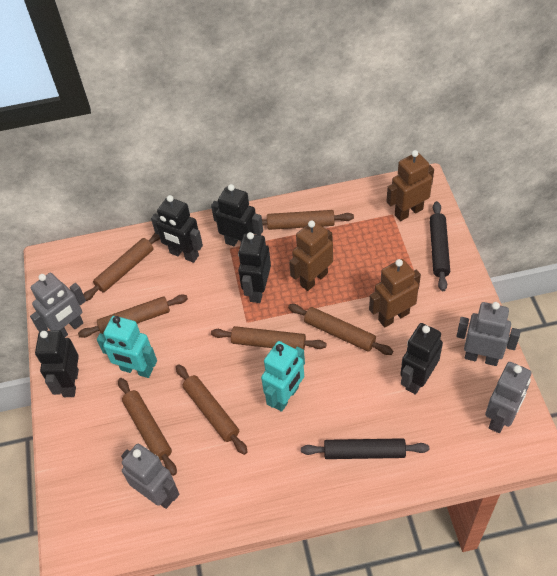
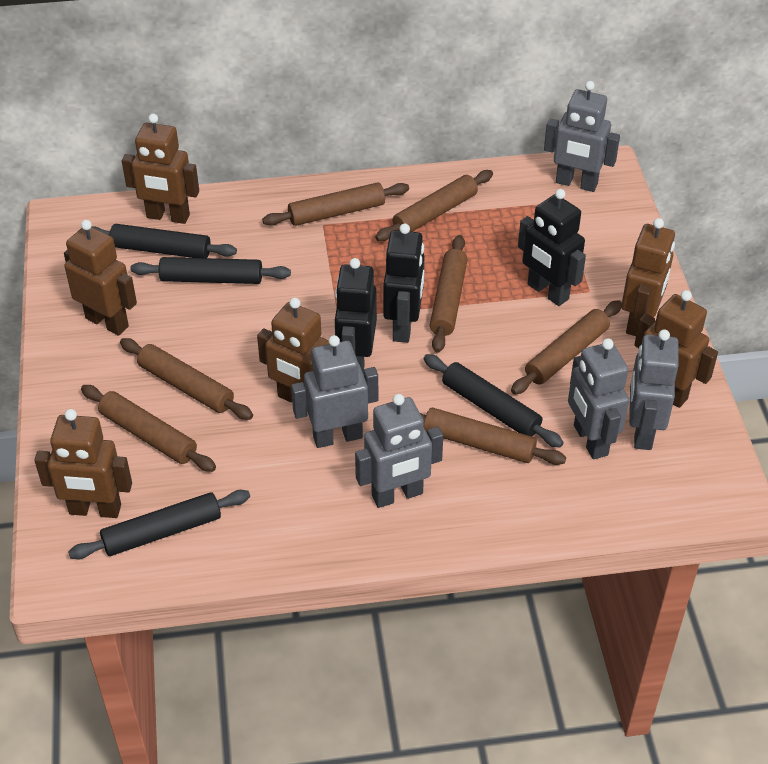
black robot: [35,330,79,397] [151,195,203,263] [211,184,263,246] [238,232,271,303] [400,323,443,395] = 5 -> [335,258,377,373] [383,223,425,343] [518,189,586,306] = 3
black rolling pin: [301,438,429,459] [430,201,450,291] = 2 -> [68,490,250,559] [93,224,237,258] [130,257,291,284] [424,354,564,447] = 4
brown robot: [289,220,333,291] [369,259,421,328] [386,150,434,221] = 3 -> [34,409,132,518] [64,220,137,336] [122,114,199,224] [257,298,329,402] [621,218,675,336] [634,290,718,408] = 6
grey robot: [30,273,86,337] [121,444,179,509] [456,302,521,366] [485,362,531,433] = 4 -> [291,335,378,448] [355,394,443,508] [544,81,620,192] [568,338,629,459] [629,330,679,450] = 5
turquoise robot: [97,316,157,378] [261,341,305,412] = 2 -> none = 0

